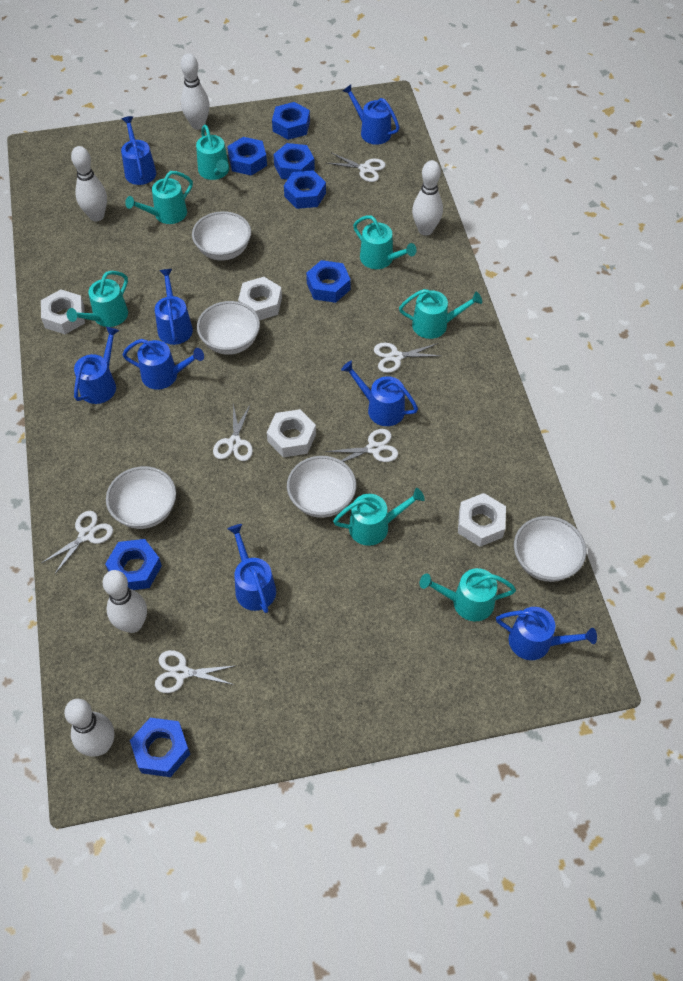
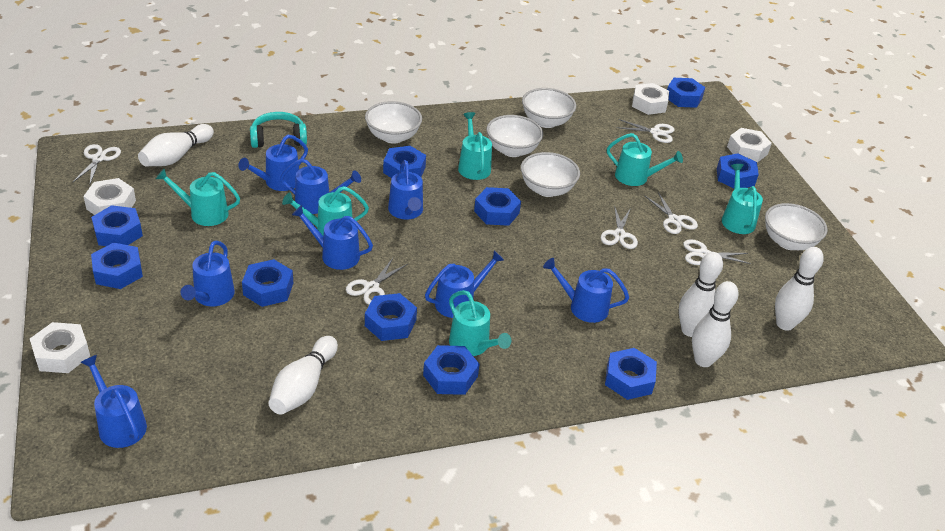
blue nut: [105,539,162,590] [130,718,190,777] [227,137,267,176] [272,102,310,140] [273,143,315,179] [284,170,326,209] [306,260,351,303] = 7 -> [91,205,143,246] [91,242,143,289] [242,259,293,307] [365,293,417,341] [383,146,426,178] [423,345,479,395] [474,187,521,226] [605,348,657,400] [667,78,705,108] [717,153,759,188] = 10
turquoise headphones: none = 0 -> [250,112,307,148] = 1
turquoise watering can: [67,271,128,327] [125,171,193,224] [196,125,229,180] [333,488,425,546] [353,215,417,269] [399,289,482,339] [420,568,516,622] = 7 -> [156,169,240,226] [282,186,369,236] [449,290,511,356] [458,112,492,180] [607,133,683,186] [722,164,763,234] = 6

